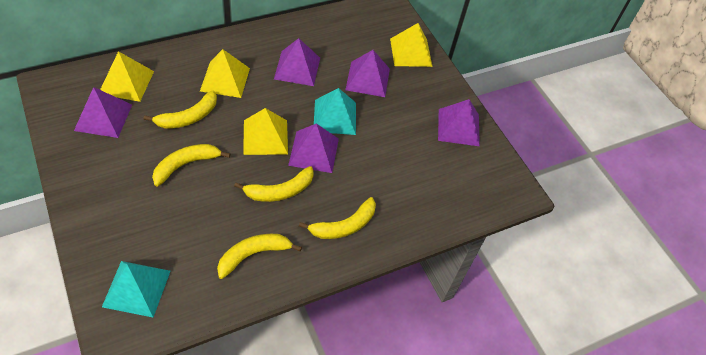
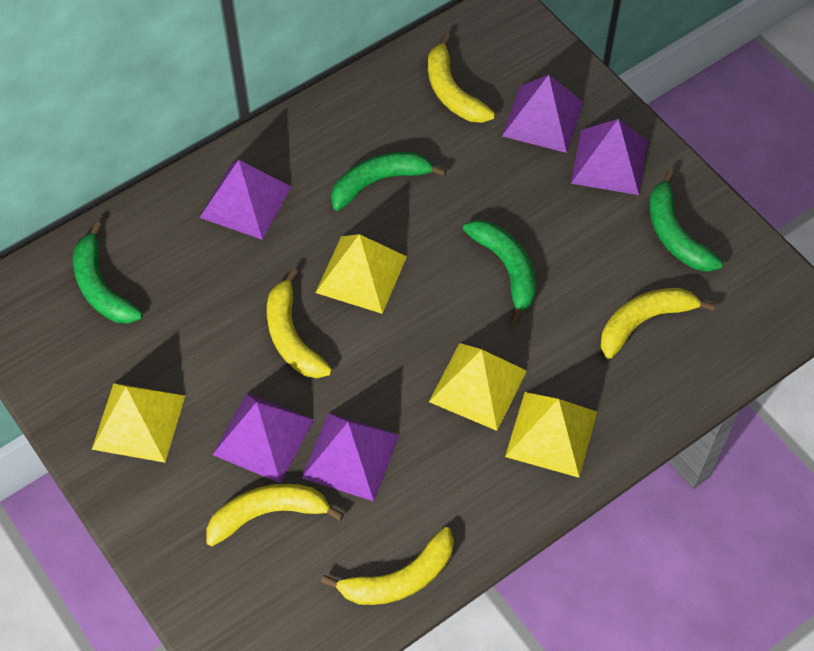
green banana: none = 0 -> [73,221,143,324] [331,152,446,211] [463,220,536,324] [649,170,723,272] = 4
turquoise pyramid: [102,261,170,317] [314,88,356,135] = 2 -> none = 0

